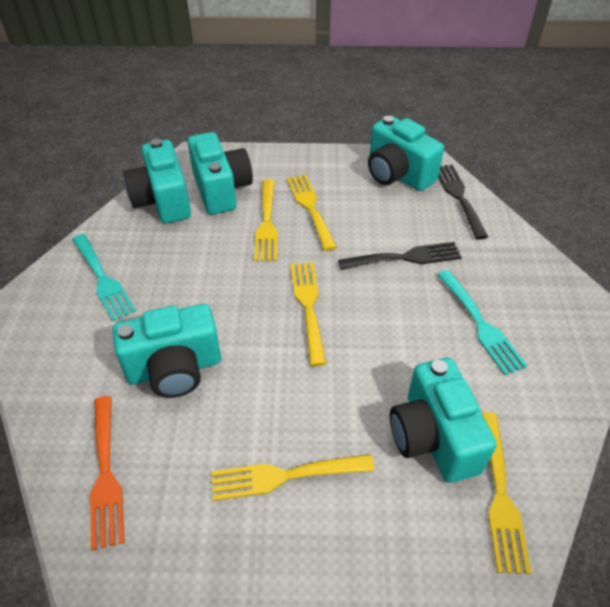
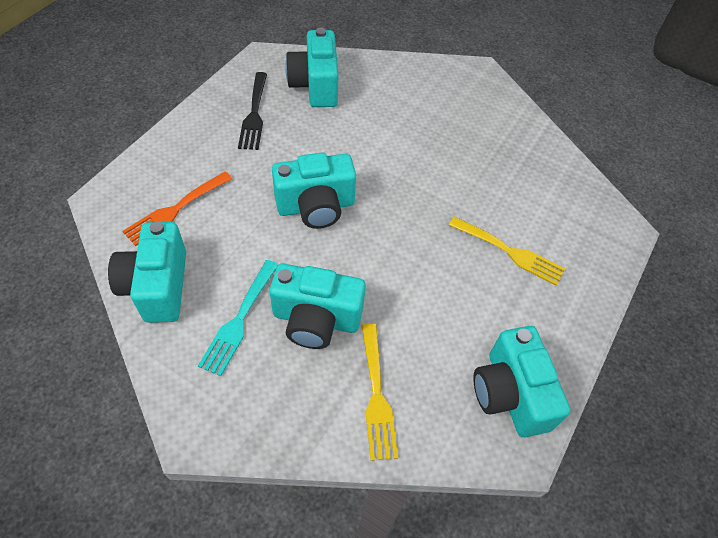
black fork: [338,242,462,270] [438,164,488,240] = 2 -> [238,72,267,150] = 1
turquoise fork: [72,234,136,321] [437,270,527,375] = 2 -> [198,260,278,376] = 1
yellow fork: [211,454,374,501] [254,179,278,261] [287,174,337,251] [290,262,326,366] [482,412,531,574] = 5 -> [361,323,398,461] [449,216,565,286] = 2

